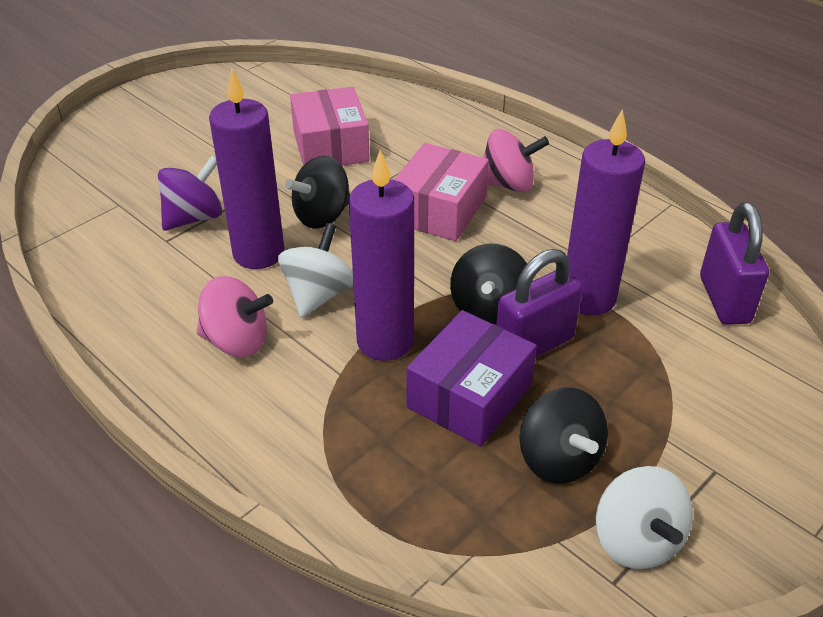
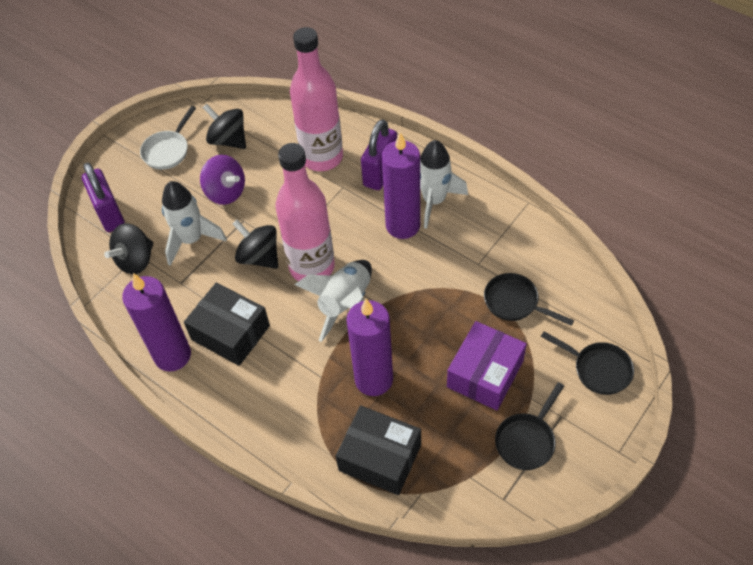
black box: none = 0 -> [184,282,270,366] [336,406,421,495] = 2
black pan: none = 0 -> [484,273,574,326] [495,382,564,470] [541,331,634,395] = 3
pink bottle: none = 0 -> [275,143,335,281] [290,27,343,171] = 2
pink box: [290,87,370,166] [394,143,489,241] = 2 -> none = 0
pink spinning top: [197,276,273,357] [483,129,549,193] = 2 -> none = 0
white pan: none = 0 -> [140,106,196,170] = 1
white rocket: none = 0 -> [162,181,227,266] [295,260,372,342] [420,140,468,229] = 3
white spinning top: [278,223,353,318] [596,466,693,569] = 2 -> none = 0

